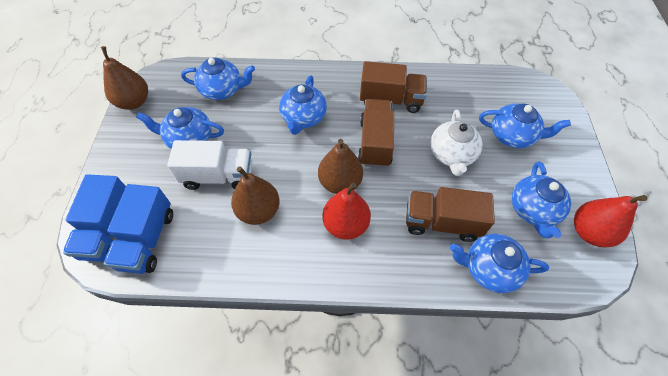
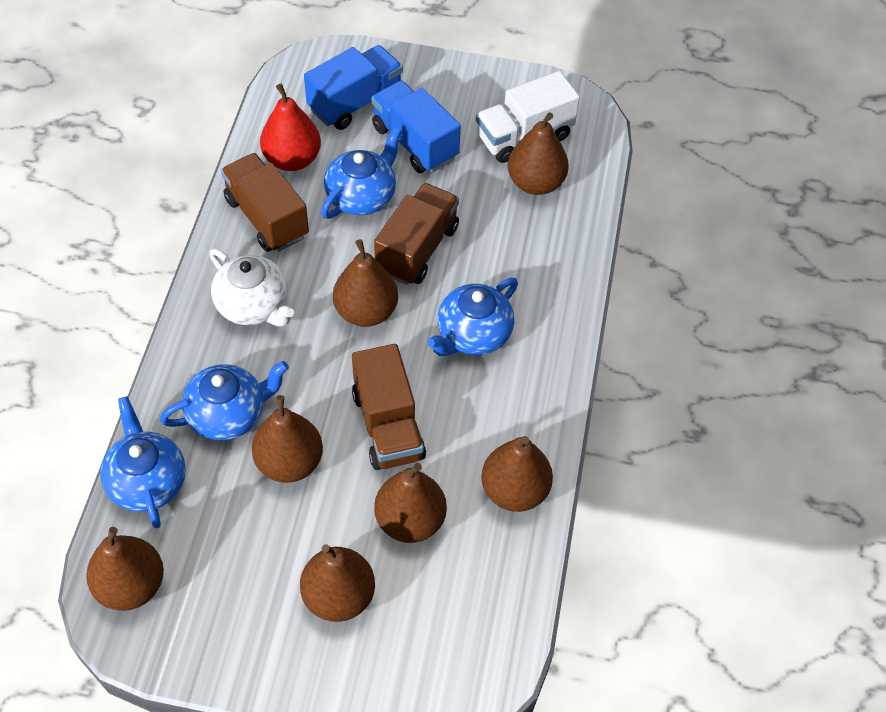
blue teapot: [136,107,224,149] [181,58,255,100] [279,75,327,135] [450,234,549,293] [479,103,571,148] [512,161,571,238] = 6 -> [100,396,186,529] [160,361,289,441] [321,127,402,219] [427,278,518,356] = 4
brown pear: [101,46,148,110] [231,167,280,225] [318,139,363,194] = 3 -> [86,527,164,611] [252,395,323,483] [300,544,375,622] [333,239,398,327] [374,463,447,543] [481,436,553,512] [508,112,569,195] = 7
red pear: [322,182,371,240] [574,195,648,247] = 2 -> [260,84,321,171] = 1

